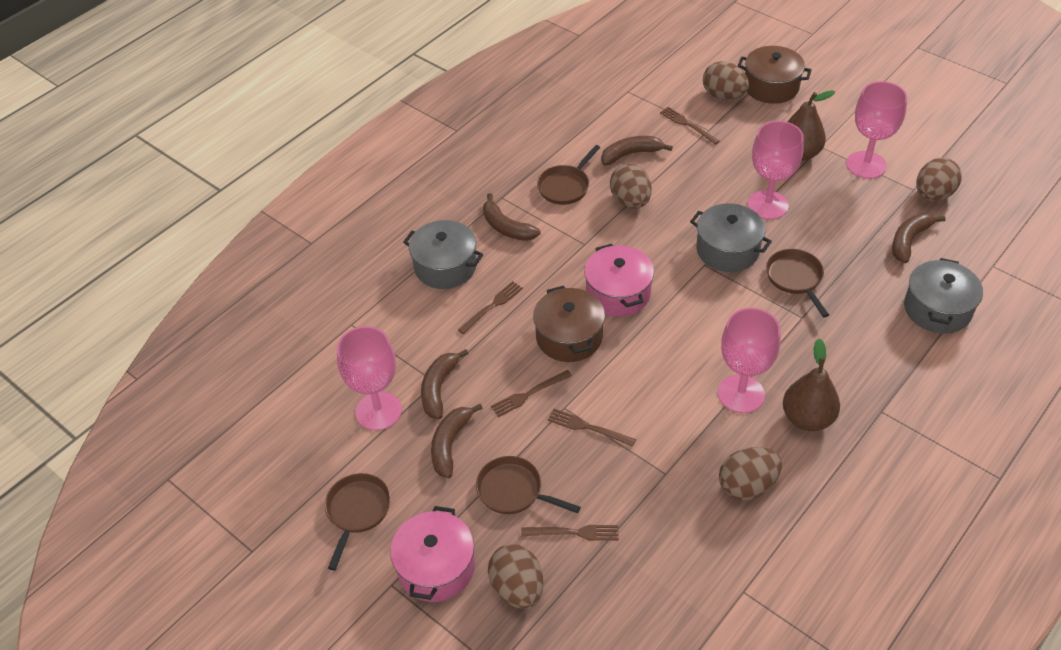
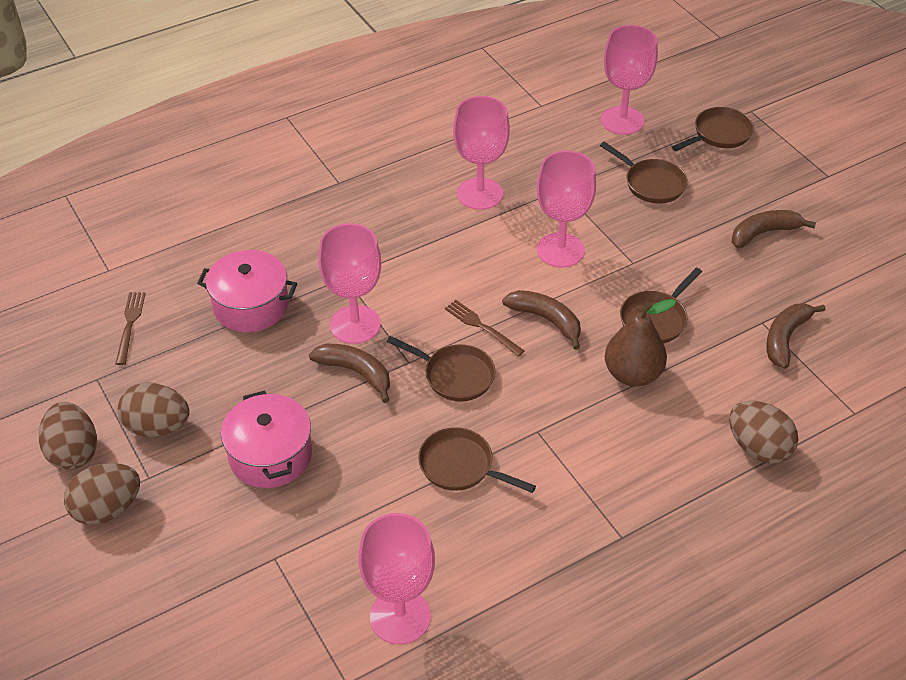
brown banana: [421,349,469,419] [431,404,483,478] [483,193,541,241] [601,136,673,166] [892,213,946,263] = 5 -> [309,344,390,403] [502,290,581,350] [732,210,816,248] [766,303,826,369] = 4
brown egg: [488,544,544,609] [610,164,652,209] [703,61,749,100] [719,447,782,500] [916,158,962,201] = 5 -> [39,402,97,470] [64,463,140,525] [118,382,190,437] [729,401,799,464] = 4
brown fork: [458,281,523,334] [491,370,572,417] [521,525,619,540] [548,409,636,447] [660,107,720,145] = 5 -> [115,292,146,365] [445,300,524,357] = 2
brown pan: [325,473,391,570] [476,456,581,514] [537,145,600,205] [766,249,829,317] = 4 -> [387,336,496,402] [418,427,536,493] [600,142,688,203] [620,268,702,343] [672,107,754,151] = 5
brown pear: [783,338,840,431] [787,90,835,161] = 2 -> [605,299,677,386] = 1
brown pot: [533,285,605,362] [738,46,812,104] = 2 -> none = 0
grey pot: [403,220,483,289] [690,203,772,272] [904,258,983,334] = 3 -> none = 0
pink goblet: [337,326,402,431] [718,308,781,413] [748,121,804,220] [846,81,907,179] = 4 -> [318,223,381,344] [358,513,435,645] [453,96,510,210] [537,151,596,268] [601,25,658,135] = 5

